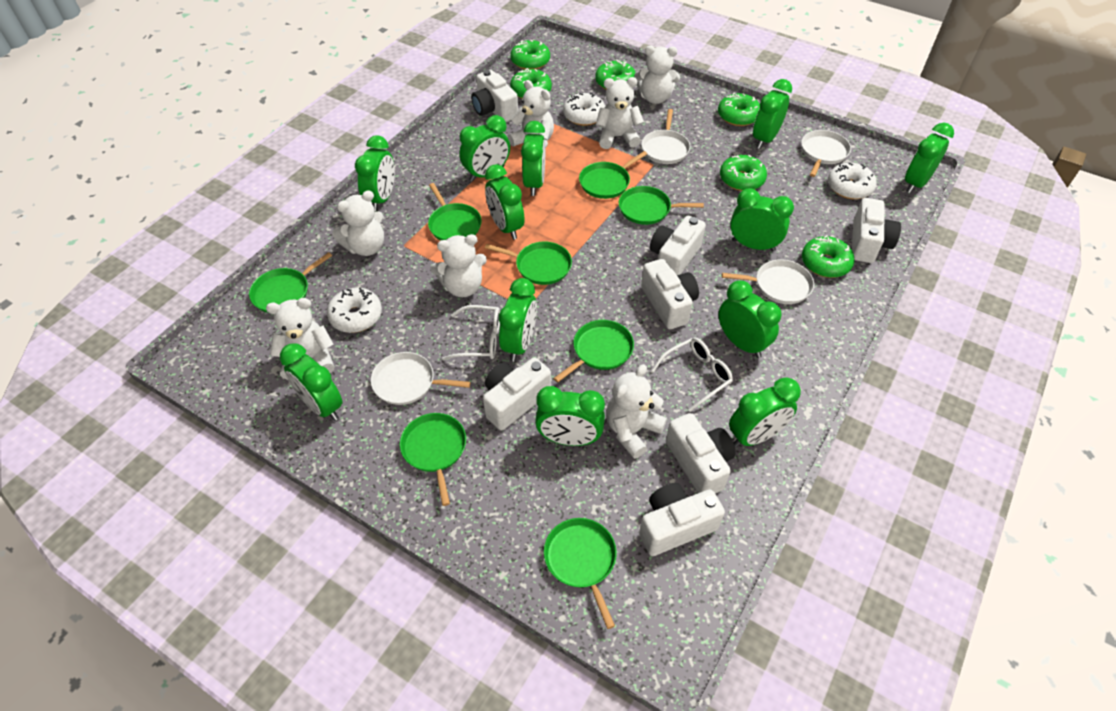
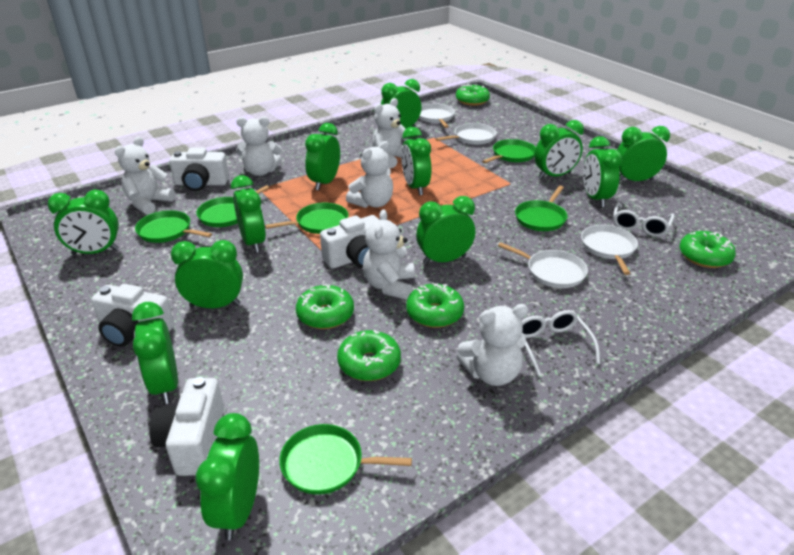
green donut: [510,40,550,70] [510,68,552,99] [595,60,636,90] [718,93,760,126] [720,155,767,191] [802,235,854,278] = 6 -> [296,284,354,329] [337,330,401,381] [406,282,464,328] [456,84,490,106] [680,231,736,268] = 5
green pan: [249,252,332,313] [400,413,466,506] [428,183,482,241] [485,241,572,285] [544,518,617,629] [553,320,634,383] [579,151,647,199] [619,186,704,225] = 8 -> [135,210,212,243] [196,185,269,227] [265,203,349,234] [279,424,412,495] [482,139,536,164] [515,186,568,231] = 6
white camera: [471,70,518,122] [483,357,551,430] [639,483,725,556] [641,259,699,329] [650,216,706,275] [666,413,735,493] [852,198,901,263] = 7 -> [91,284,175,347] [149,377,224,476] [169,147,229,191] [320,215,379,269] = 4
white donut: [327,287,382,333] [563,93,605,126] [828,162,877,199] = 3 -> none = 0
white teddy bear: [266,298,335,380] [332,190,384,256] [430,234,487,297] [508,80,554,148] [596,77,644,149] [606,364,667,459] [634,46,680,104] = 7 -> [115,137,175,215] [236,116,282,176] [346,141,393,208] [363,210,415,300] [372,98,407,168] [456,304,528,386] = 6

